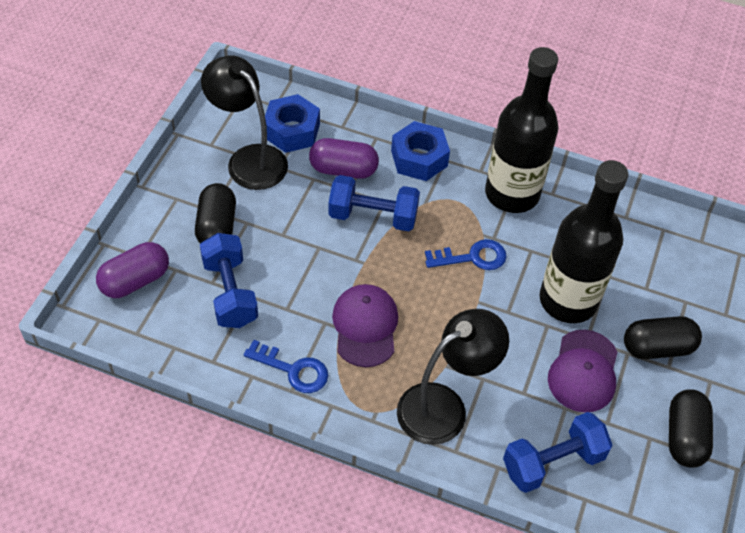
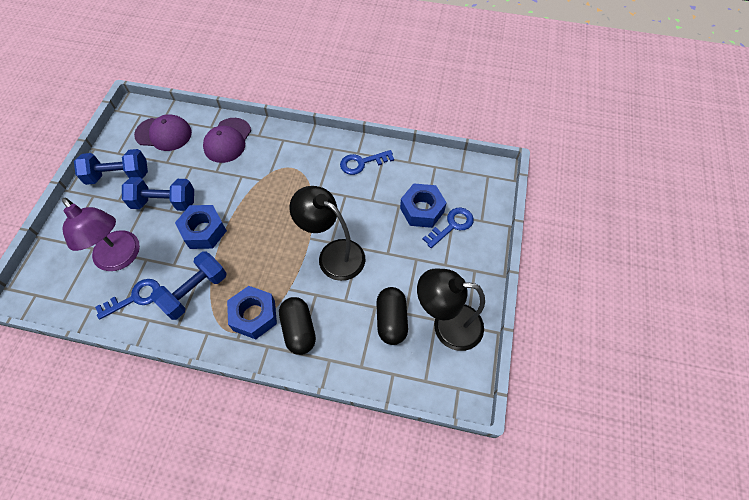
black bottle: [485,47,558,213] [540,160,628,323] = 2 -> none = 0
black capsule: [195,183,236,244] [624,316,702,359] [669,389,713,468] = 3 -> [279,297,316,355] [376,287,408,345] = 2
blue key: [244,340,328,393] [425,239,507,270] = 2 -> [95,279,160,320] [340,150,394,175] [422,208,474,248] = 3
blue nut: [265,94,320,153] [391,121,450,181] = 2 -> [175,205,227,249] [227,286,277,339] [400,184,447,228] = 3
purple capsule: [96,242,169,298] [309,138,379,179] = 2 -> none = 0
purple lamp: none = 0 -> [62,198,140,271] = 1

